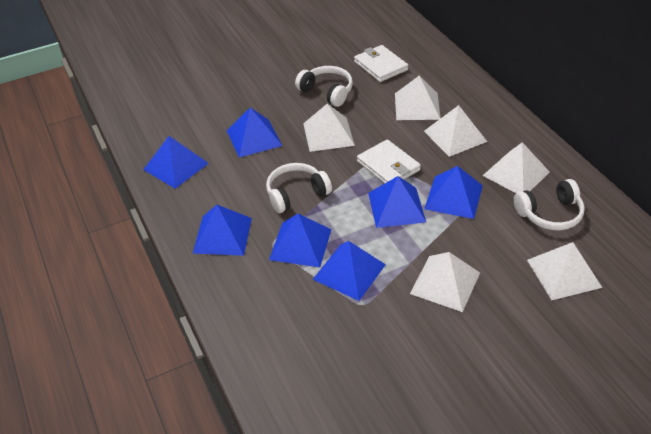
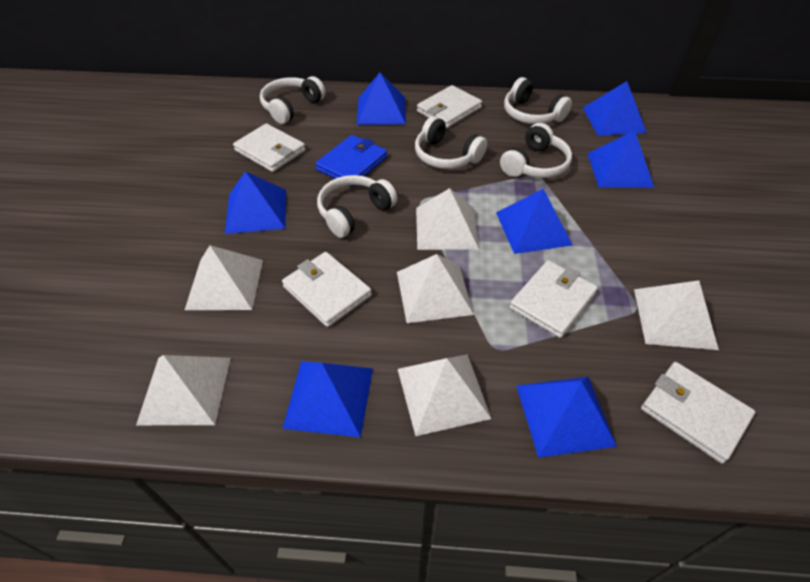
blue wallet: none = 0 -> [315,135,387,187] = 1
white headphones: [266,163,332,213] [295,66,353,107] [514,179,585,230] = 3 -> [260,76,326,124] [317,175,397,238] [415,116,487,169] [500,123,572,178] [504,77,572,124] = 5
white wallet: [354,45,408,82] [357,139,421,184] = 2 -> [233,123,306,172] [282,252,372,327] [417,85,482,128] [509,260,598,338] [641,362,755,464] = 5

